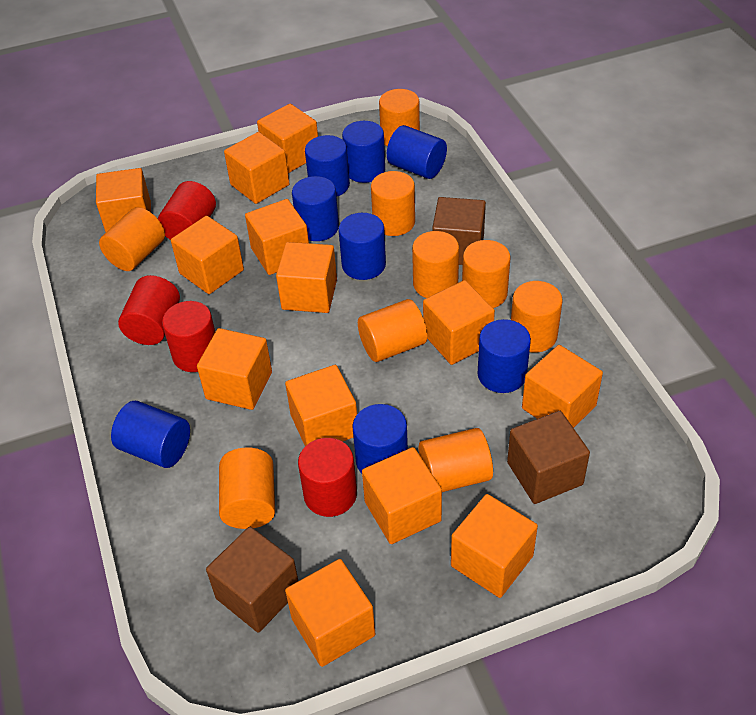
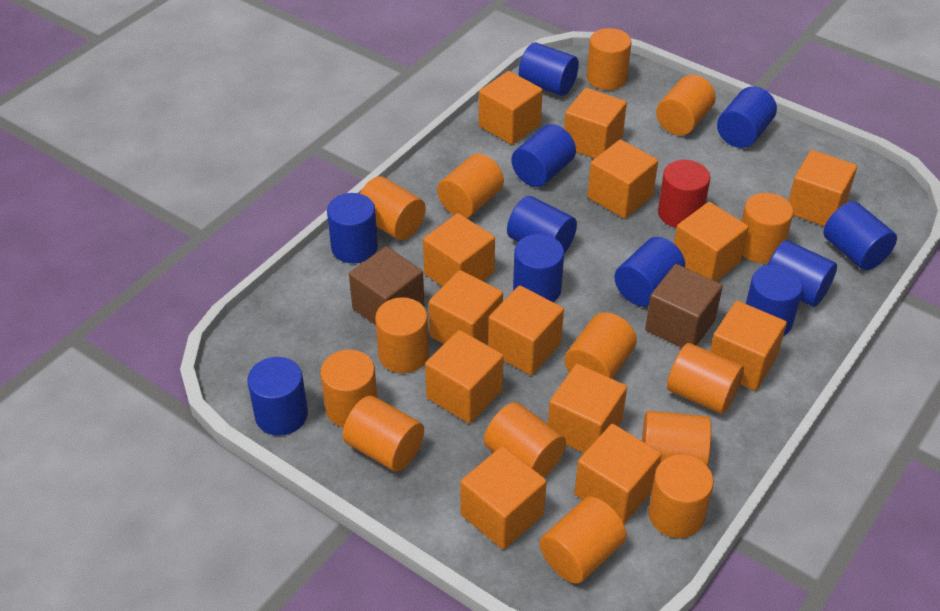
blue cylinder: [111,401,190,468] [292,176,339,241] [305,135,350,197] [338,213,386,280] [342,121,385,183] [352,404,408,473] [387,125,447,179] [477,319,531,393] = 8 -> [248,357,308,436] [327,193,378,263] [507,196,577,253] [511,124,576,187] [513,234,564,302] [519,42,579,96] [614,237,685,307] [717,86,777,148] [746,265,803,336] [768,240,837,307] [823,201,897,270] = 11
brown cube: [206,527,298,633] [432,197,486,265] [507,411,590,504] = 3 -> [349,246,424,325] [645,264,723,348] = 2
orange cylinder: [99,207,165,271] [219,447,275,529] [358,299,427,362] [371,171,415,236] [379,89,420,146] [412,231,459,298] [419,428,493,492] [462,240,511,308] [511,281,563,352] = 9 -> [321,350,377,427] [343,395,424,472] [360,176,426,240] [375,297,429,373] [437,154,504,218] [484,402,566,477] [539,497,627,584] [564,312,637,379] [587,28,631,90] [642,411,711,466] [648,455,714,538] [656,75,716,135] [667,343,744,414] [741,193,793,263] = 14
red cylinder: [118,275,180,345] [158,181,216,240] [162,301,215,372] [298,438,357,517] = 4 -> [658,160,710,228] = 1

